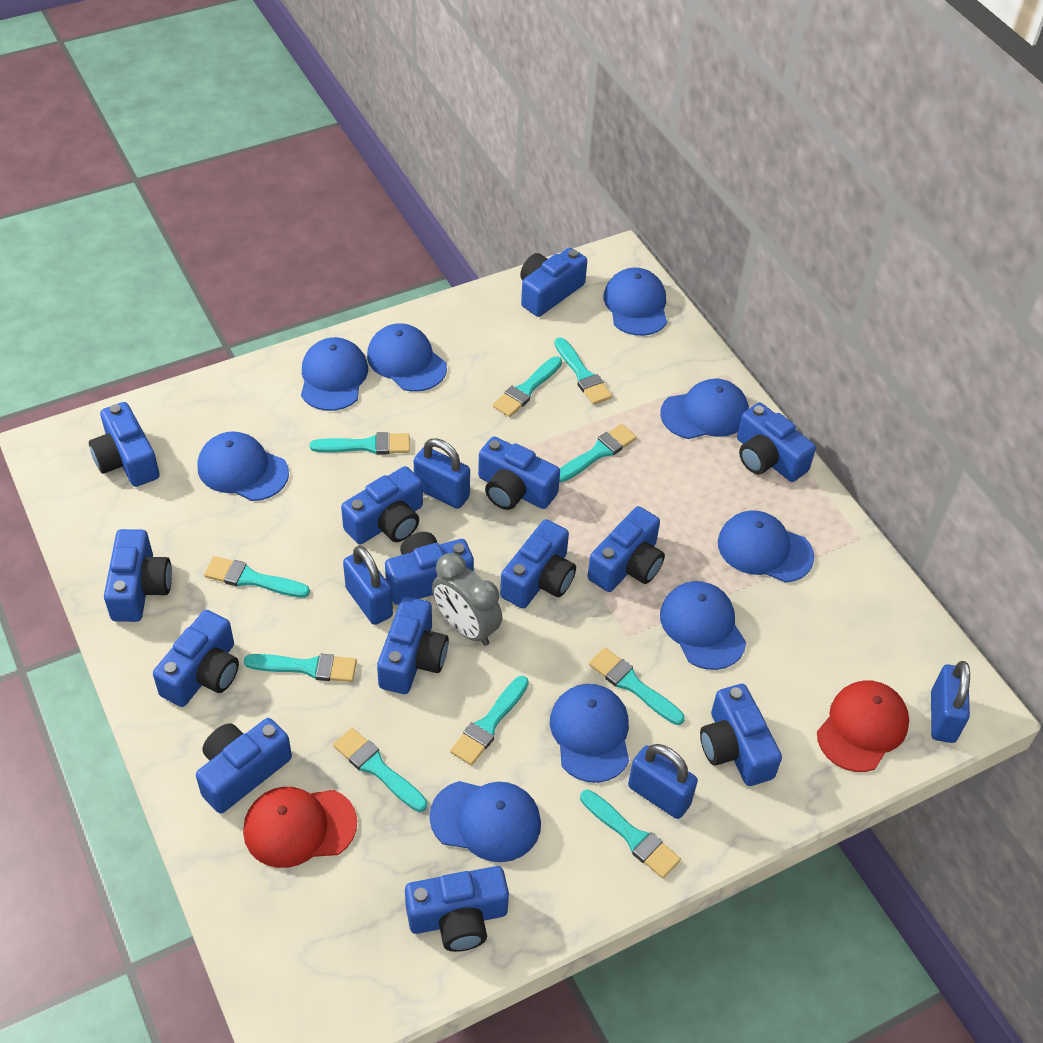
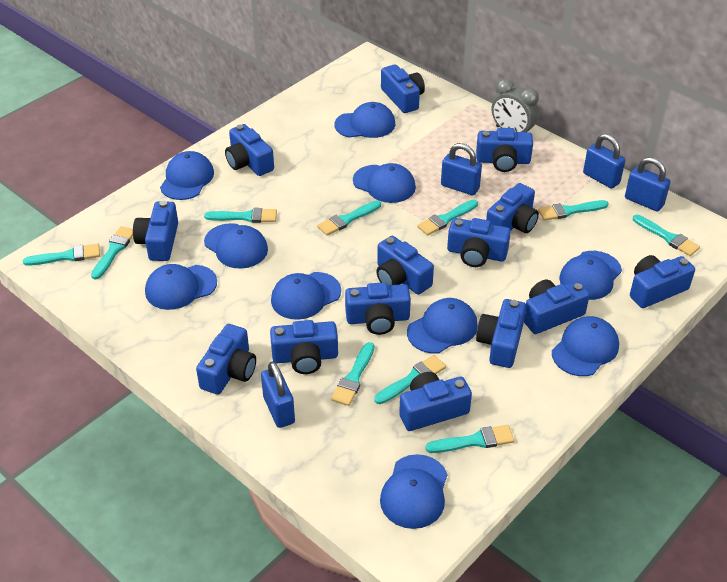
blue cap: [198,431,289,501] [301,337,368,411] [367,323,447,392] [429,781,541,862] [550,684,629,783] [604,268,667,336] [660,379,749,439] [660,581,746,670] [718,511,814,583] = 9 -> [145,264,217,310] [160,151,214,200] [204,223,268,269] [271,272,341,320] [334,102,395,138] [353,163,416,203] [380,454,447,529] [407,298,477,354] [552,316,619,376] [559,251,622,300] = 10
red cap: [243,787,357,868] [817,680,909,772] = 2 -> none = 0

